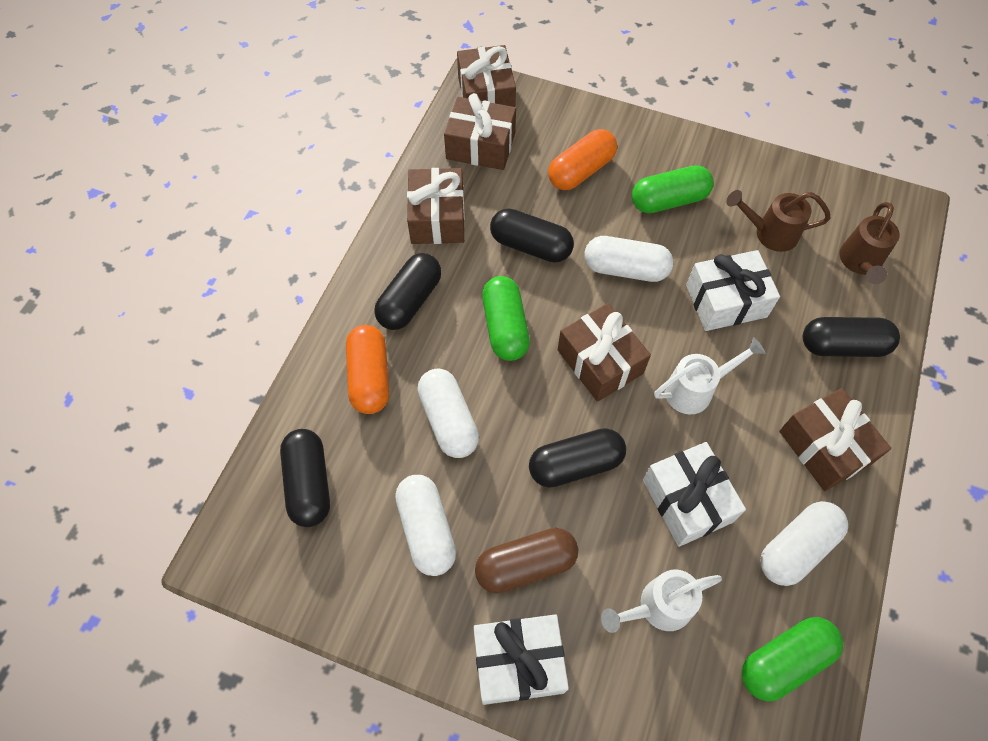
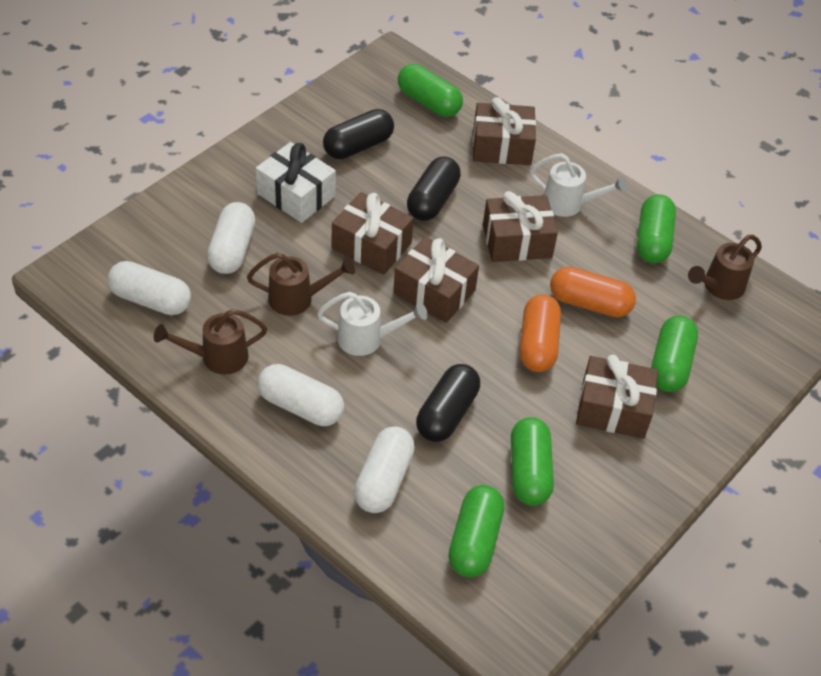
black capsule: [280,429,330,527] [374,253,442,330] [490,208,574,263] [529,428,626,488] [803,317,900,357] = 5 -> [323,109,394,159] [407,156,461,221] [416,364,480,442] = 3
brown capsule: [475,528,578,593] = 1 -> none = 0
brown watering can: [726,190,831,252] [840,202,900,284] = 2 -> [154,309,267,375] [247,253,355,316] [688,235,762,300] = 3
green capsule: [482,276,530,361] [632,165,714,213] [741,617,843,701] = 3 -> [398,64,463,117] [448,485,504,577] [511,417,554,506] [637,194,676,263] [651,315,698,392] = 5
white gift: [473,614,569,705] [643,442,746,547] [686,250,780,331] = 3 -> [256,142,336,223] = 1

